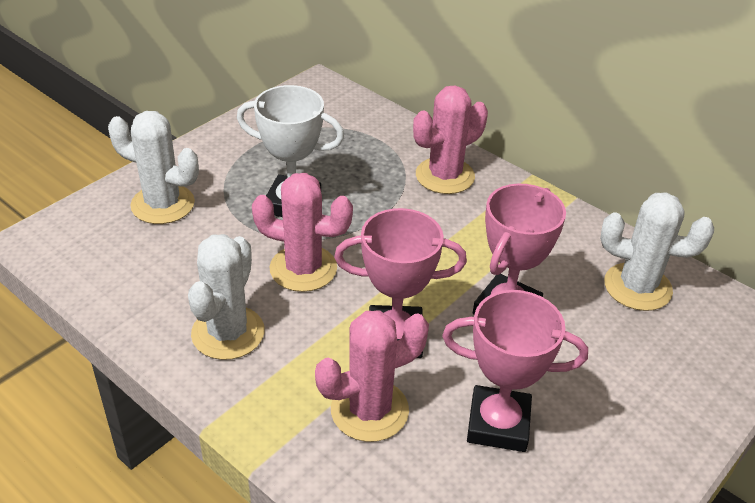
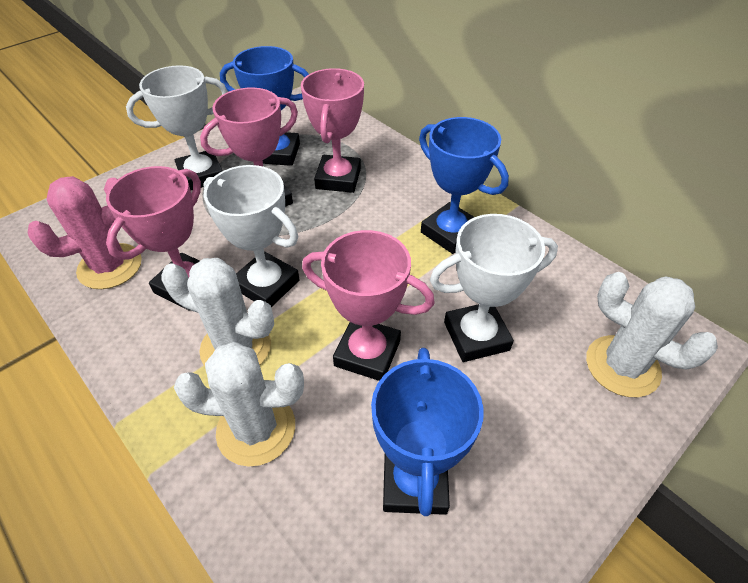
blue trophy: none = 0 -> [220,46,309,166] [371,348,484,516] [419,117,509,254] = 3
pink cactus: [252,173,353,292] [315,310,429,442] [413,85,488,194] = 3 -> [28,176,142,289] = 1
pink trophy: [334,208,467,358] [442,290,588,452] [473,184,566,315] = 3 -> [106,166,201,310] [200,87,298,207] [301,68,364,193] [302,230,435,381] = 4
white trophy: [237,85,344,217] = 1 -> [126,65,228,190] [203,165,299,307] [430,214,558,362] = 3

